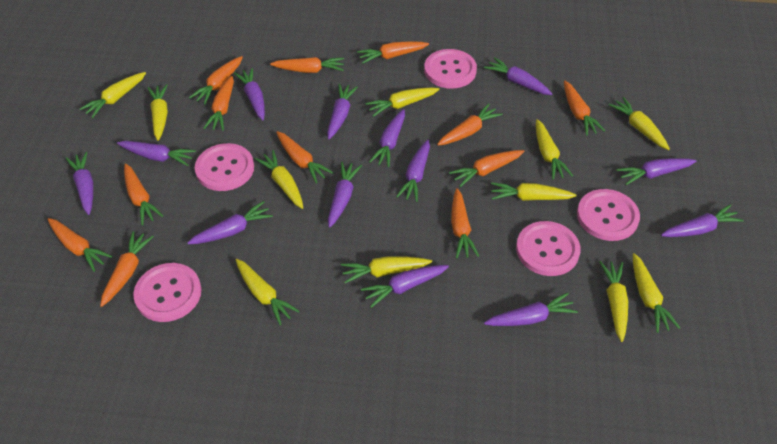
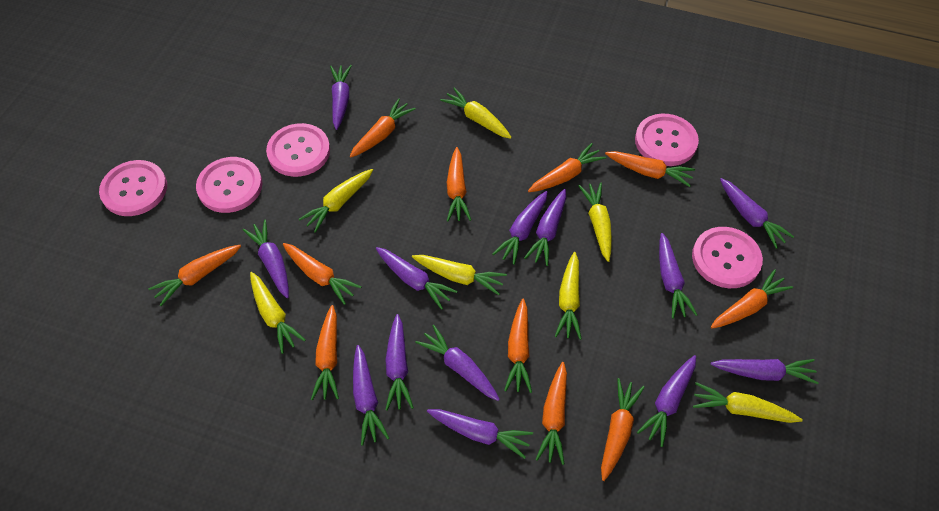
orange carrot: [48,218,112,272] [100,231,154,307] [124,163,163,225] [189,56,243,105] [203,76,234,131] [270,57,344,73] [276,131,333,184] [357,41,429,64] [437,103,503,146] [449,150,524,187] [451,188,479,258] [564,81,605,136] = 12 -> [148,245,241,306] [283,243,361,305] [311,305,339,400] [350,99,416,158] [447,147,471,221] [504,299,532,393] [528,143,606,192] [535,362,567,465] [601,378,645,481] [605,151,695,187] [711,269,793,329] = 11
yellow carrot: [80,72,146,118] [147,84,168,141] [236,259,299,325] [255,150,303,209] [341,256,432,283] [365,87,439,117] [491,182,577,201] [536,119,573,180] [599,261,628,342] [609,97,670,150] [633,253,680,333] = 11 -> [250,272,306,354] [299,169,373,233] [412,255,507,295] [440,87,512,139] [555,252,582,340] [578,182,612,262] [693,382,803,423] = 7

